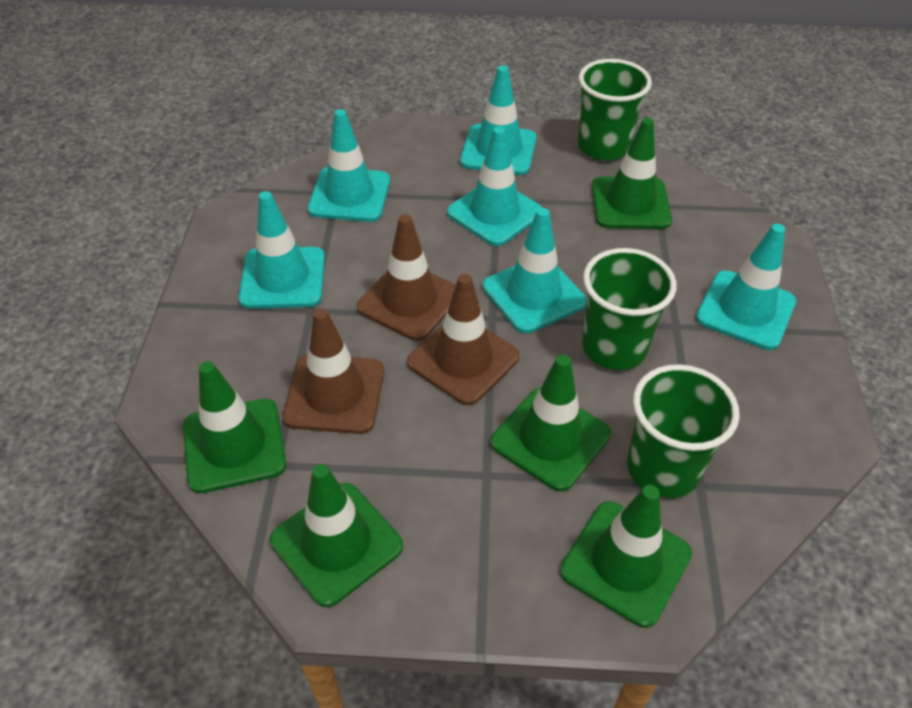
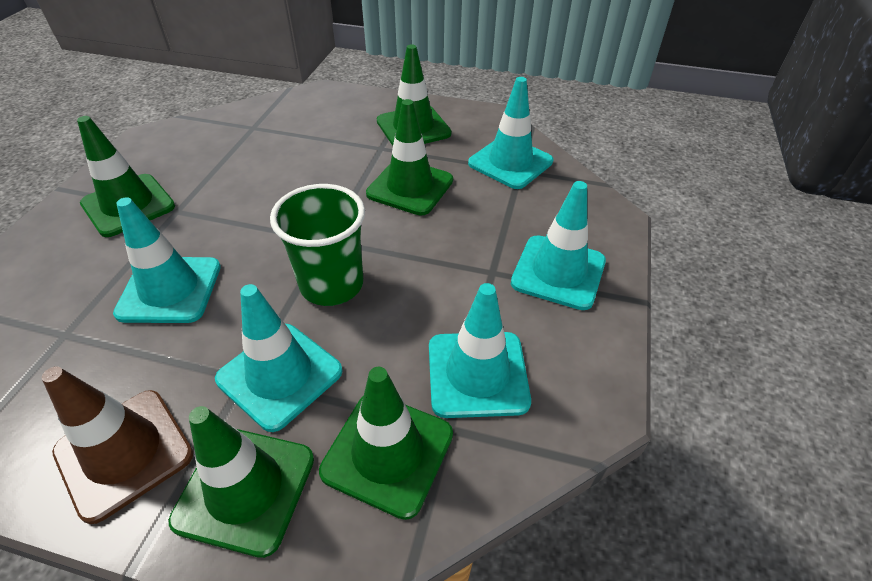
brown traffic cone: [283,309,384,434] [357,214,456,341] [407,274,520,405] = 3 -> [42,367,193,524] = 1
green cup: [578,59,652,161] [582,248,677,370] [627,364,740,498] = 3 -> [270,184,365,306] = 1
turquoise traffic cone: [239,191,325,309] [308,109,390,222] [447,127,543,246] [460,65,537,175] [483,208,587,333] [696,224,796,350] = 6 -> [113,197,221,323] [215,284,343,432] [429,283,531,418] [468,77,553,189] [511,181,606,310] = 5

